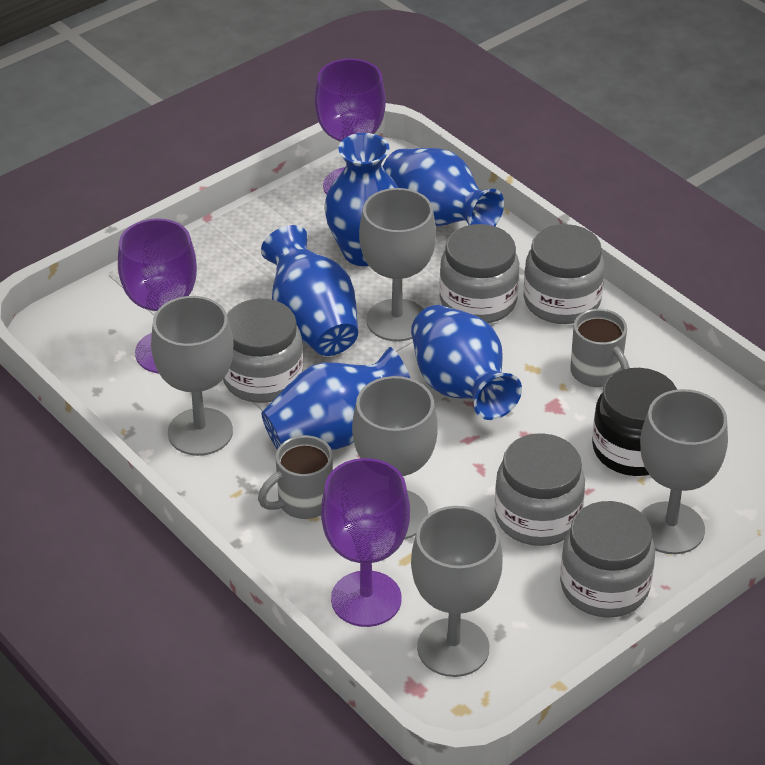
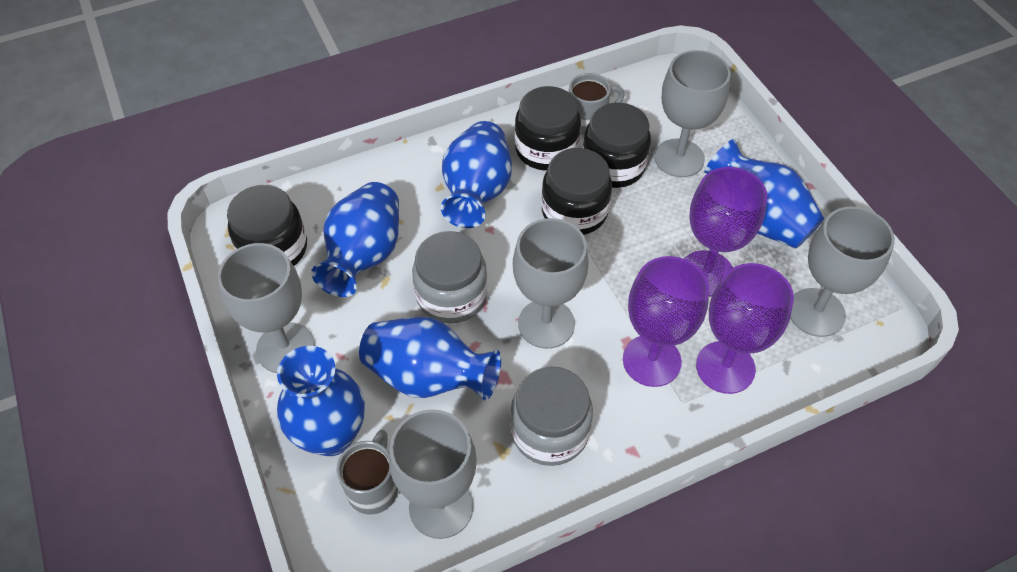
black jar: [592,368,677,476] = 1 -> [227,185,307,266] [515,86,581,170] [541,148,612,235] [582,103,651,188] = 4
grey jar: [223,299,303,403] [439,224,519,323] [494,433,585,546] [524,224,605,324] [560,501,655,618] = 5 -> [412,231,488,323] [510,366,593,466] = 2

